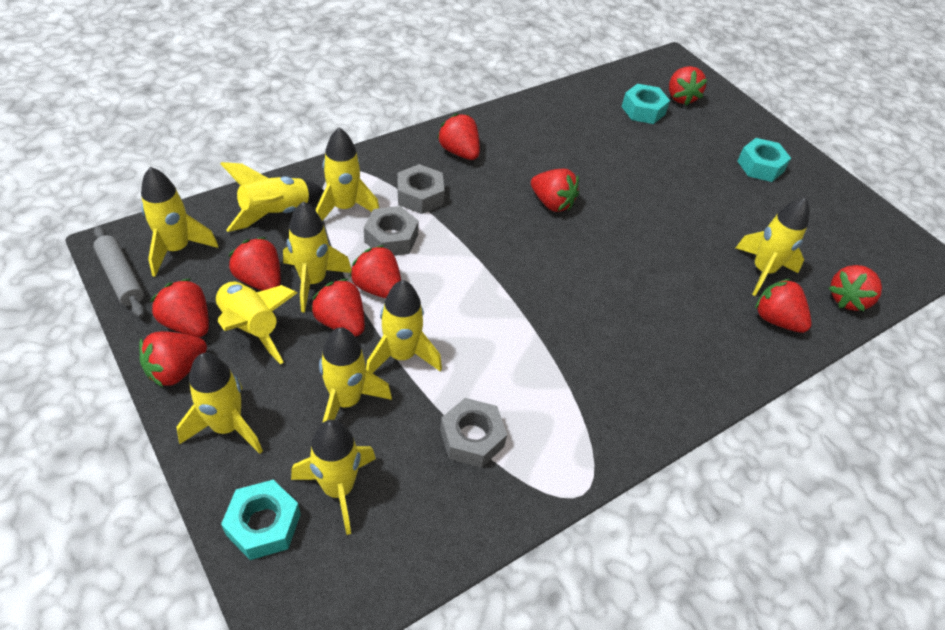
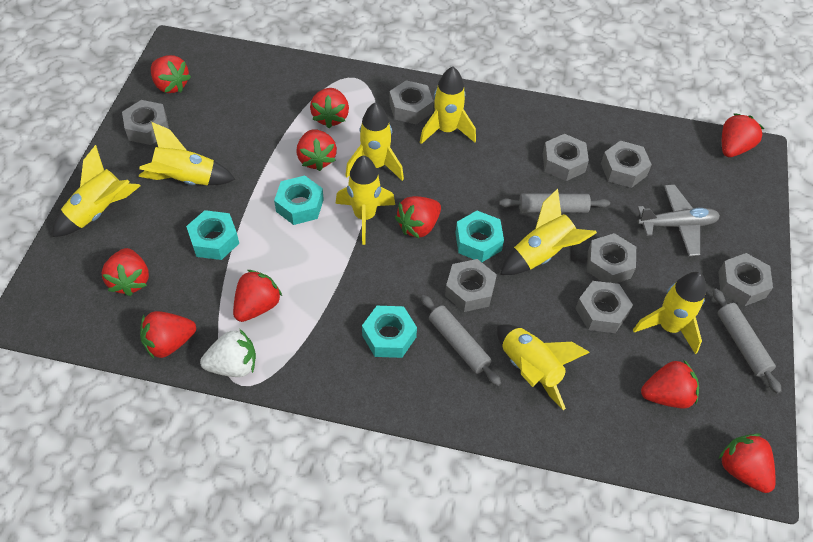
grey nut: [364,206,419,256] [397,164,445,214] [440,398,507,468] = 3 -> [122,100,169,145] [389,80,433,124] [445,259,497,312] [543,134,589,181] [575,281,633,333] [587,233,636,283] [601,141,652,188] [718,253,773,306] = 8
grey plane: none = 0 -> [637,184,720,256] = 1
grey rolling pin: [93,226,145,318] = 1 -> [421,295,501,386] [499,193,610,213] [713,289,782,394] = 3
turquoise nut: [221,480,301,560] [621,84,670,124] [737,138,791,182] = 3 -> [186,210,239,260] [274,176,324,225] [362,306,417,358] [455,211,504,262] = 4
white strawberry: none = 0 -> [200,329,256,377] = 1
yellow rocket: [141,167,218,277] [177,353,263,454] [215,281,297,364] [220,162,324,232] [283,202,351,313] [291,420,376,535] [316,127,379,221] [319,327,392,422] [366,280,442,373] [736,197,810,296] = 10 -> [52,145,141,237] [139,122,236,186] [335,155,395,245] [345,102,404,181] [420,66,476,144] [497,324,590,410] [500,189,597,275] [633,272,706,354] = 8

